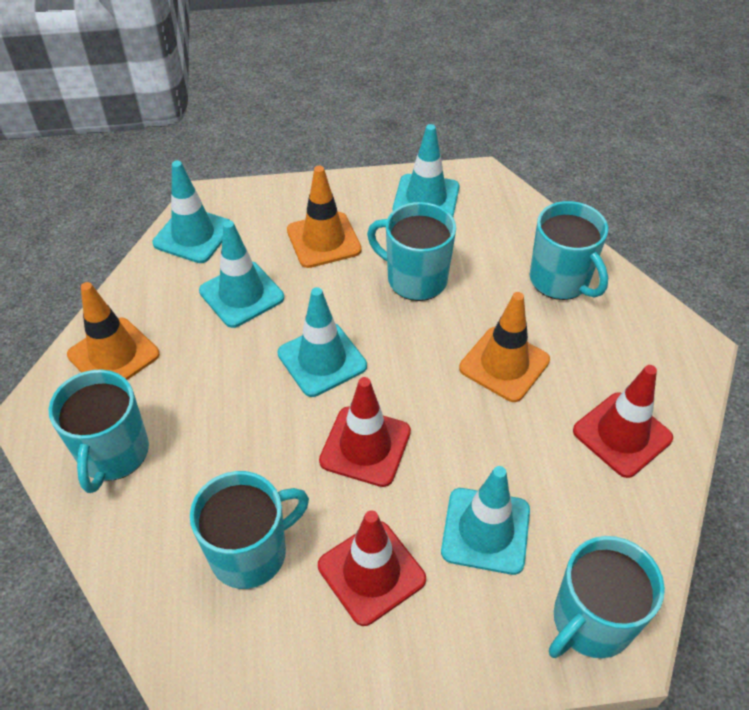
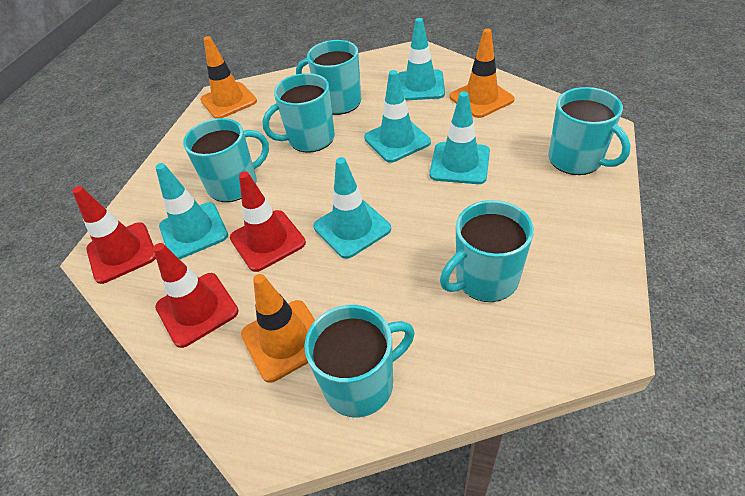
turquoise mug: [49,369,149,493] [190,471,309,589] [367,202,456,301] [529,201,608,300] [549,536,665,658] = 5 -> [183,118,269,202] [262,73,335,153] [296,40,361,115] [304,305,415,417] [440,200,534,302] [549,87,631,175] = 6

